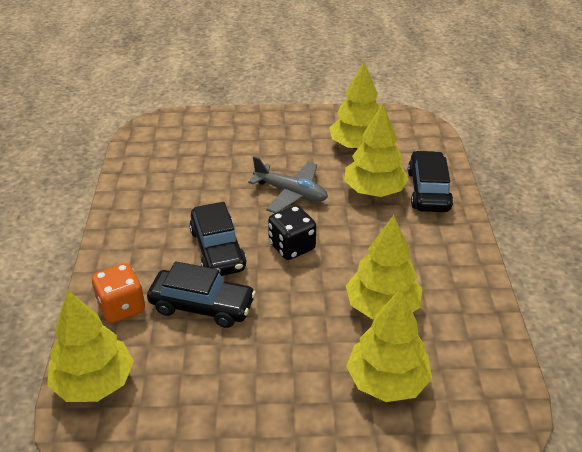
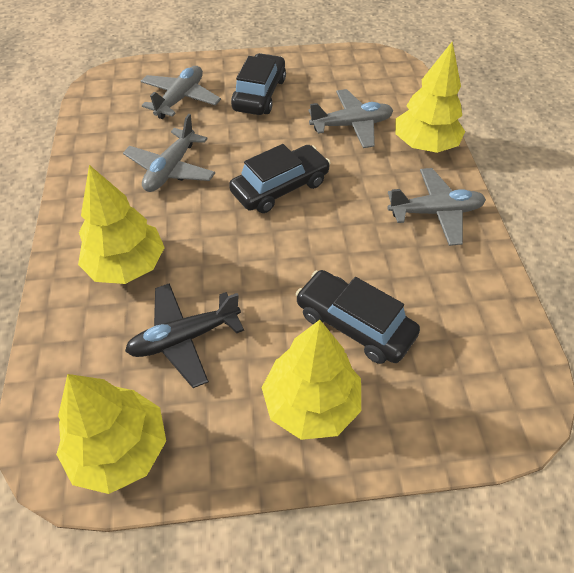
black dice: [268,205,316,260] = 1 -> none = 0
black plane: none = 0 -> [125,283,244,388] = 1
grey plane: [248,156,328,213] = 1 -> [123,114,215,192] [141,66,221,119] [309,89,393,148] [387,168,486,246] = 4
orange dice: [92,263,145,323] = 1 -> none = 0
yellow tree: [47,290,134,402] [329,62,380,150] [344,104,409,197] [346,215,423,319] [346,288,432,402] = 5 -> [56,374,166,494] [78,165,165,284] [262,320,361,440] [395,42,465,153] = 4

